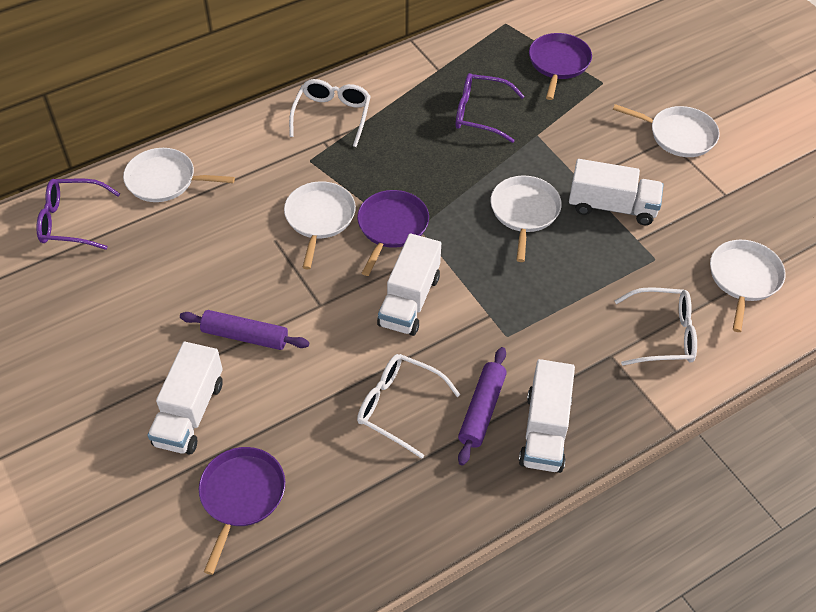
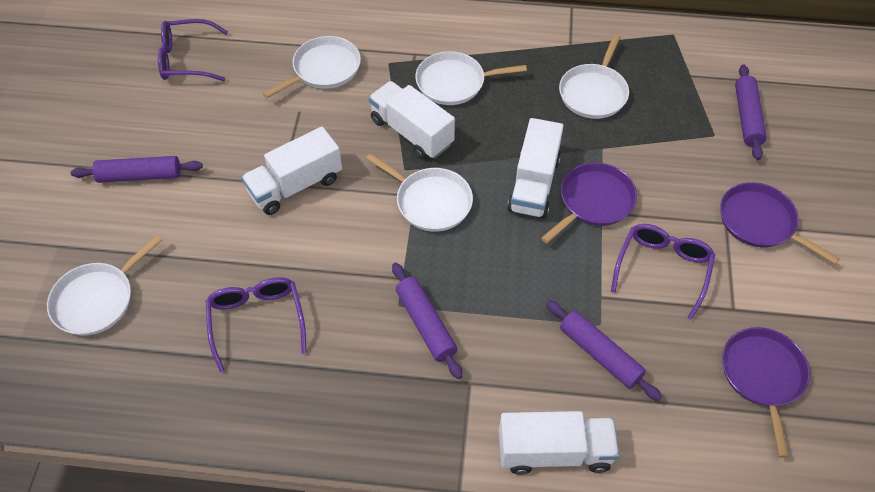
purple glasses: [36,179,120,250] [456,73,524,143] = 2 -> [158,19,228,81] [205,277,307,372] [611,224,715,320] = 3
purple rolling pin: [180,310,309,350] [458,347,507,466] = 2 -> [71,156,203,183] [392,263,462,379] [546,300,662,401] [735,65,767,160] = 4
white glasses: [289,79,371,147] [357,354,461,459] [615,287,697,366] = 3 -> none = 0

